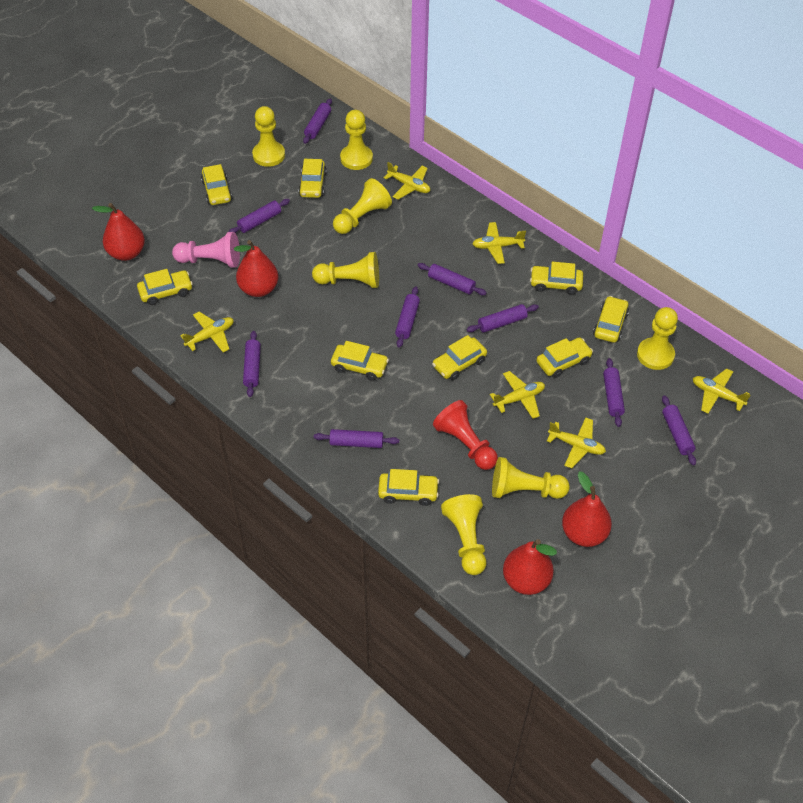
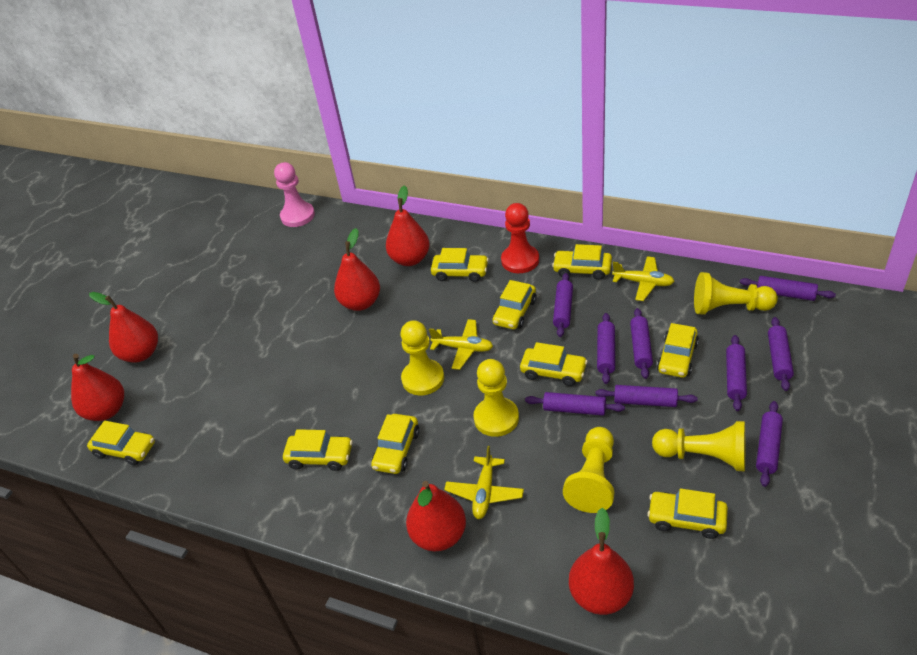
red pear: [92,203,145,261] [234,240,279,297] [503,539,557,595] [562,471,612,547] = 4 -> [71,354,124,421] [89,292,158,363] [334,228,380,311] [386,185,430,266] [406,481,466,551] [569,508,634,615] = 6
yellow pawn: [252,106,285,167] [312,252,379,288] [333,178,392,234] [340,110,373,170] [441,494,487,575] [492,457,570,499] [637,307,678,370] = 7 -> [400,320,444,395] [473,359,519,437] [563,427,614,513] [652,421,745,471] [694,272,778,315] = 5
yellow plane: [180,312,234,353] [383,162,430,200] [472,222,526,264] [490,371,545,419] [547,417,606,468] [693,368,751,414] = 6 -> [429,319,493,370] [444,446,524,519] [612,256,675,301] = 3

